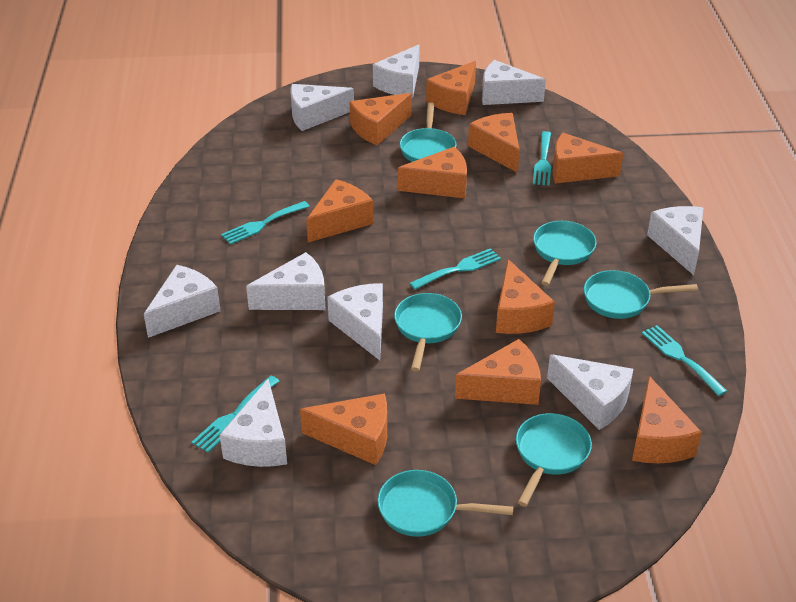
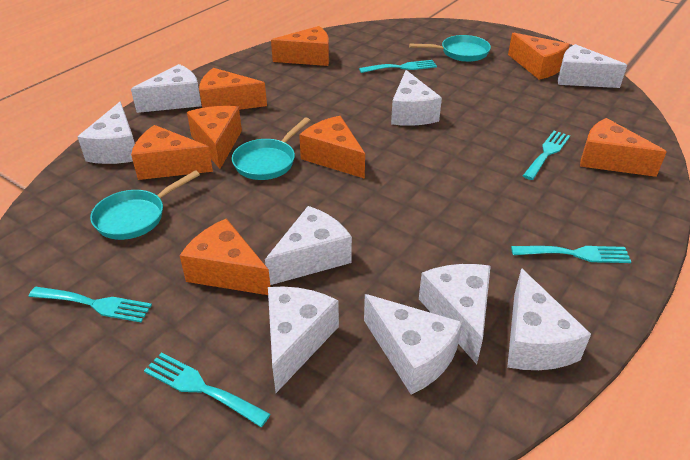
orange cheese: [300,393,387,465] [306,179,373,242] [350,93,412,145] [398,147,467,198] [426,61,476,115] [455,339,541,405] [468,113,520,173] [496,259,555,334] [553,133,623,183] [632,376,702,463] = 10 -> [131,125,213,180] [180,218,271,295] [187,106,242,169] [199,68,267,110] [271,26,329,66] [299,116,365,179] [508,33,570,80] [580,118,667,177] = 8
turquoise pan: [377,470,514,537] [394,293,462,371] [400,102,456,162] [516,413,592,507] [533,221,596,286] [584,270,698,319] = 6 -> [90,170,200,240] [232,117,311,180] [409,35,491,62] = 3

